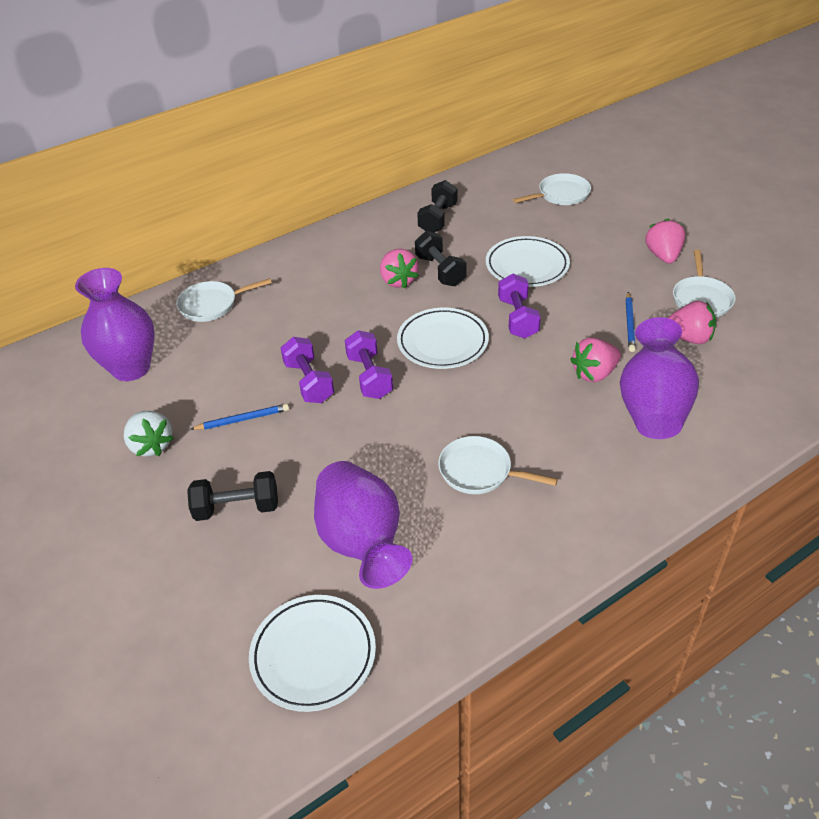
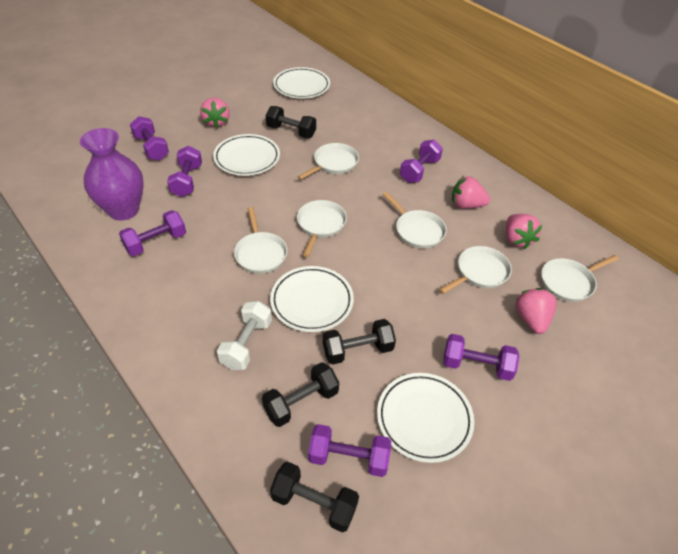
black dumbbell: [187,471,278,521] [415,231,467,286] [417,180,458,233] = 3 -> [262,362,339,427] [266,106,316,138] [270,462,359,532] [323,319,396,365] = 4
blue pencil: [190,404,289,430] [626,292,636,352] = 2 -> none = 0
purple dumbbell: [281,337,334,403] [345,330,393,399] [498,274,541,339] = 3 -> [119,210,186,256] [130,116,169,161] [167,146,202,197] [308,424,391,477] [400,140,443,183] [443,334,519,381] = 6
purple vase: [75,268,155,381] [314,461,412,589] [620,317,699,439] = 3 -> [80,128,144,220] = 1
white dumbbell: none = 0 -> [217,301,272,370] = 1
white pan: [176,278,272,322] [438,436,558,494] [513,173,591,205] [673,250,736,317] = 4 -> [234,207,287,274] [297,200,347,257] [298,143,359,180] [383,192,447,248] [439,246,512,294] [541,255,619,302] = 6
white plate: [249,595,376,712] [397,307,489,369] [486,236,570,287] = 3 -> [213,134,280,176] [270,266,354,332] [273,67,330,98] [377,373,474,463] = 4
white strawberry: [124,411,174,457] = 1 -> none = 0

